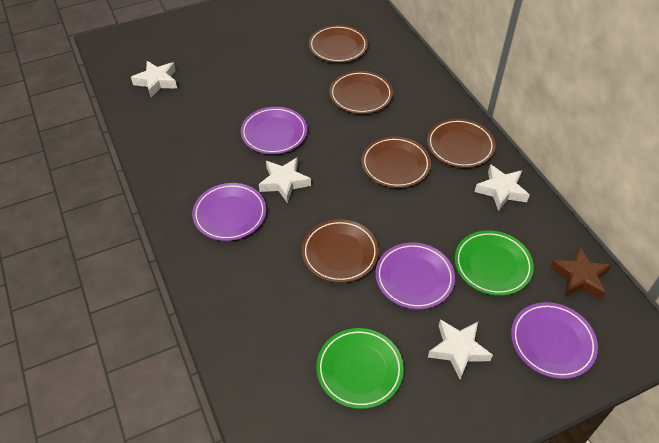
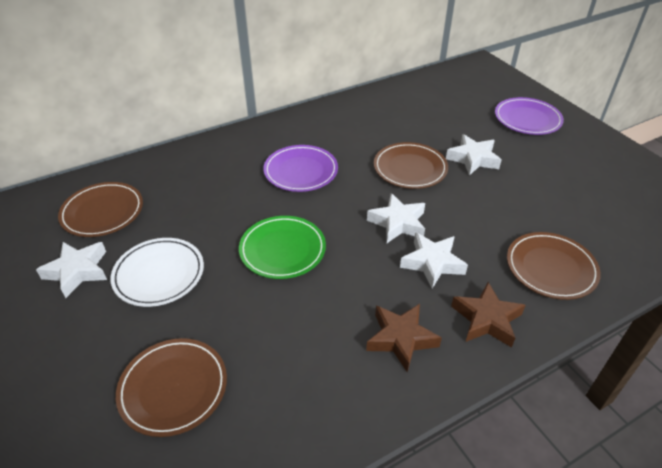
brown plate: [302,219,379,283] [309,25,368,63] [329,71,393,114] [361,136,431,188] [427,118,496,168] = 5 -> [58,182,143,237] [116,338,227,437] [374,142,448,189] [507,232,601,300] = 4
brown star: [550,246,611,300] = 1 -> [366,304,442,372] [451,282,526,348] = 2
green plate: [316,328,404,409] [455,230,534,296] = 2 -> [239,216,326,279] = 1
purple plate: [192,183,266,241] [241,107,307,154] [376,243,455,309] [511,302,598,379] = 4 -> [263,145,338,192] [495,97,564,135] = 2
white plate: none = 0 -> [110,238,204,307] = 1

